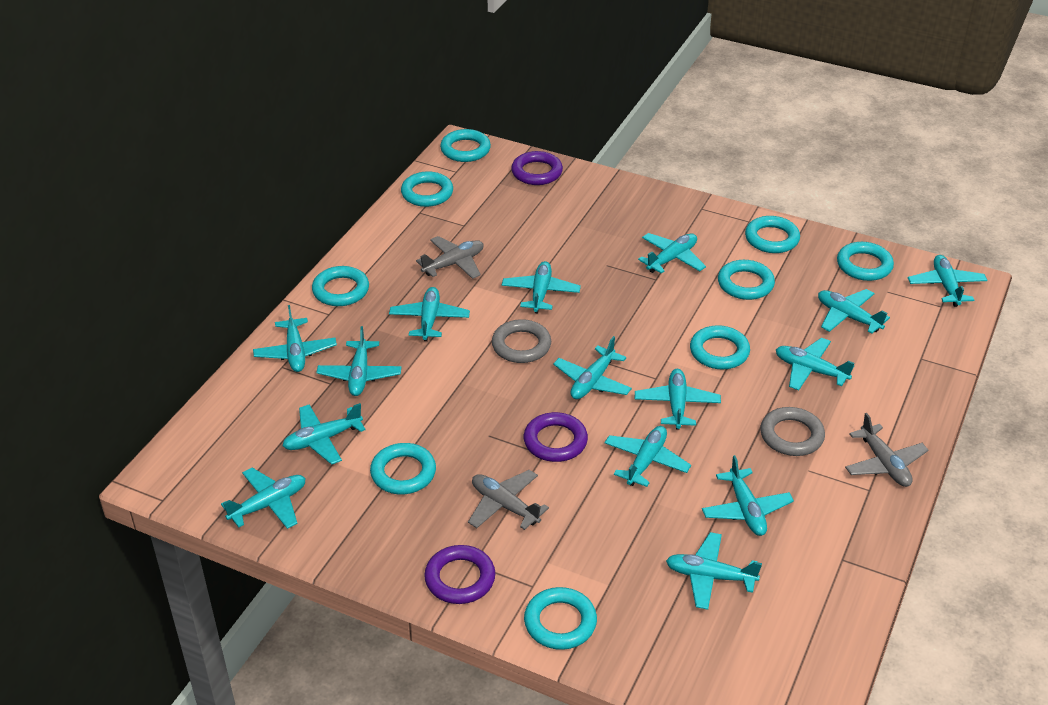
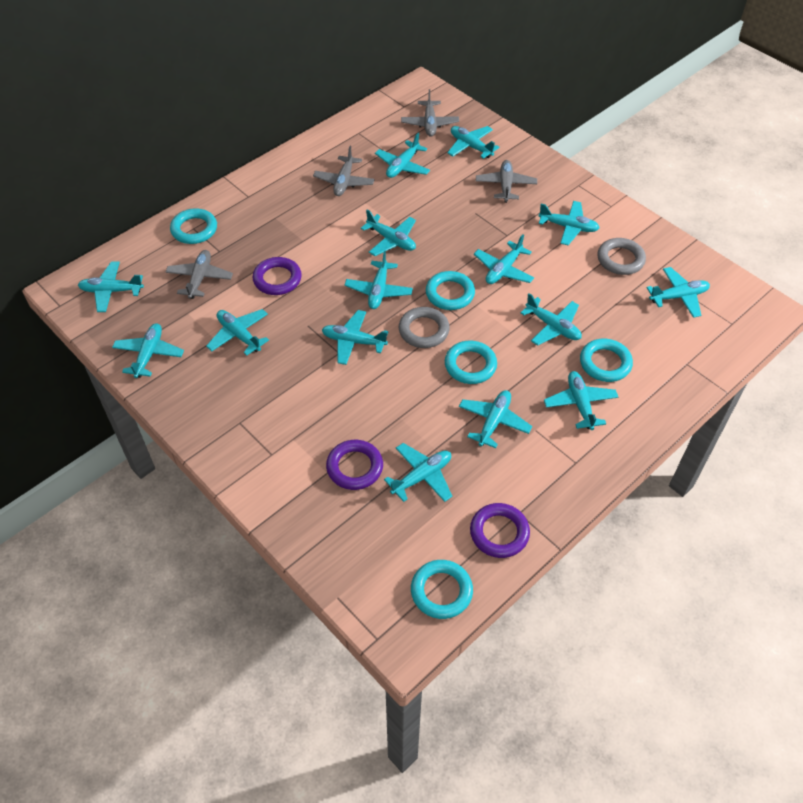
grey plane: [416,236,483,279] [468,470,549,530] [845,413,929,487] = 3 -> [165,250,233,299] [313,146,375,196] [401,89,459,137] [476,160,537,203] = 4
turquoise ring: [312,266,369,306] [370,443,436,494] [401,171,453,207] [440,129,491,162] [524,587,597,650] [690,325,750,369] [718,260,775,300] [745,216,800,253] [837,242,894,281] = 9 -> [170,208,217,244] [411,560,473,619] [426,271,475,310] [445,341,497,384] [580,339,633,382] = 5

